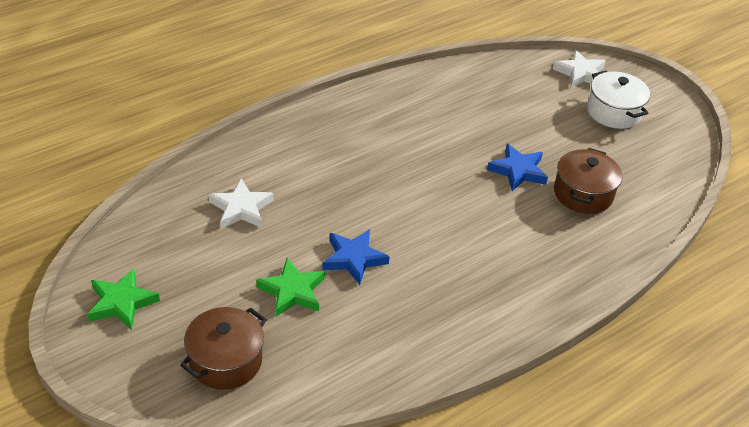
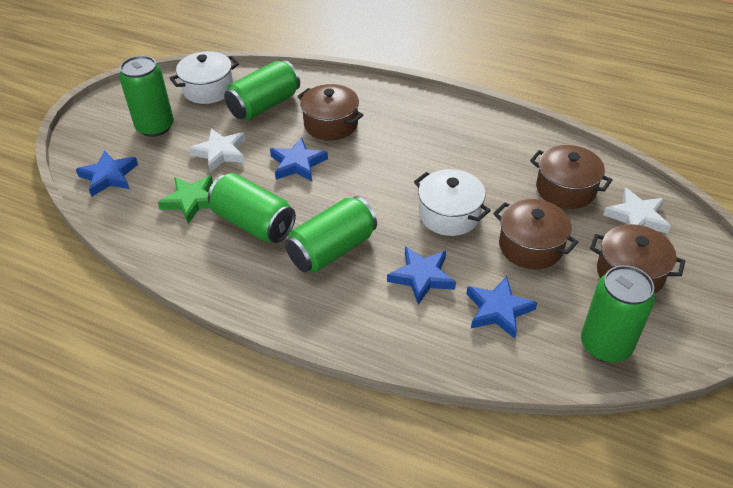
blue star: [322,229,390,285] [487,144,548,191] = 2 -> [76,150,138,197] [270,137,328,181] [387,247,456,305] [467,276,538,339] = 4
brown pot: [180,307,267,390] [554,148,622,214] = 2 -> [297,84,363,141] [493,199,578,269] [530,145,612,209] [590,224,685,294] = 4
green can: none = 0 -> [119,56,174,137] [208,173,296,243] [224,60,300,120] [285,196,377,273] [581,265,655,362] = 5
green star: [87,269,160,330] [256,258,325,317] = 2 -> [158,175,213,224] = 1
white pot: [587,70,650,129] = 1 -> [170,51,239,104] [414,169,491,236] = 2

